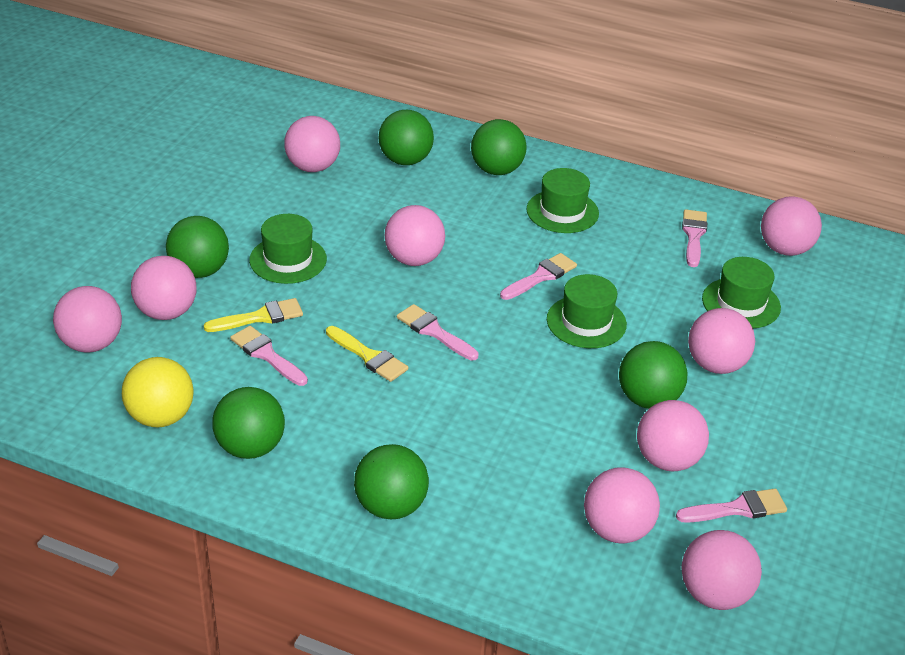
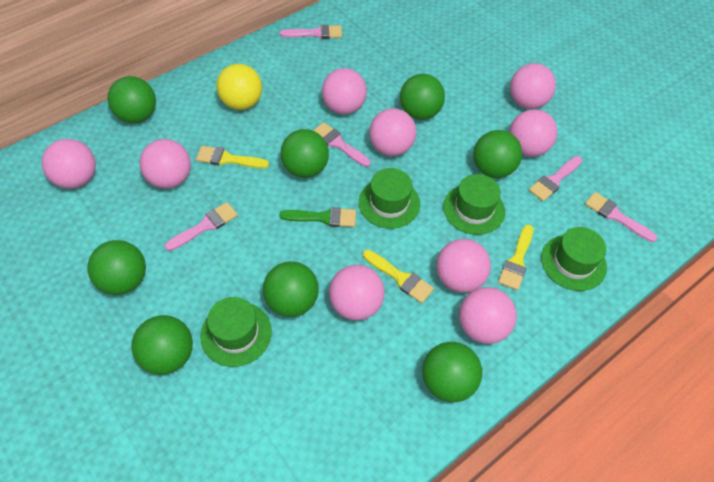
green ball: [166,216,229,278] [212,387,285,459] [354,444,429,519] [379,110,434,165] [471,119,527,175] [619,341,688,409] = 6 -> [87,240,146,295] [108,76,156,123] [131,315,193,375] [263,261,319,317] [280,129,329,178] [400,74,445,120] [422,342,482,402] [473,130,522,178] = 8
green brush: none = 0 -> [279,207,356,227] = 1
yellow brush: [204,298,303,332] [326,326,408,382] = 2 -> [196,146,269,169] [363,250,434,303] [498,224,533,290] = 3

